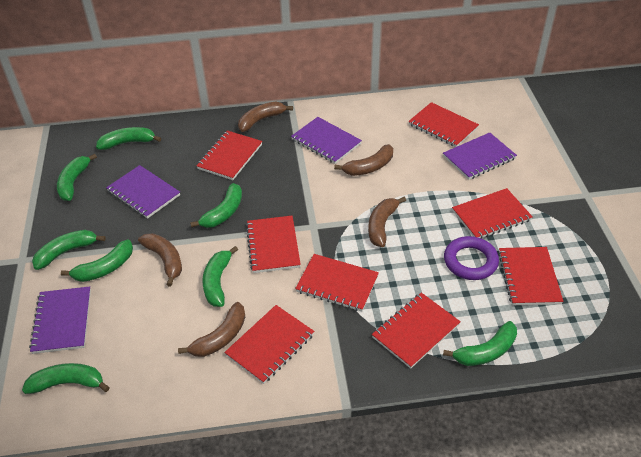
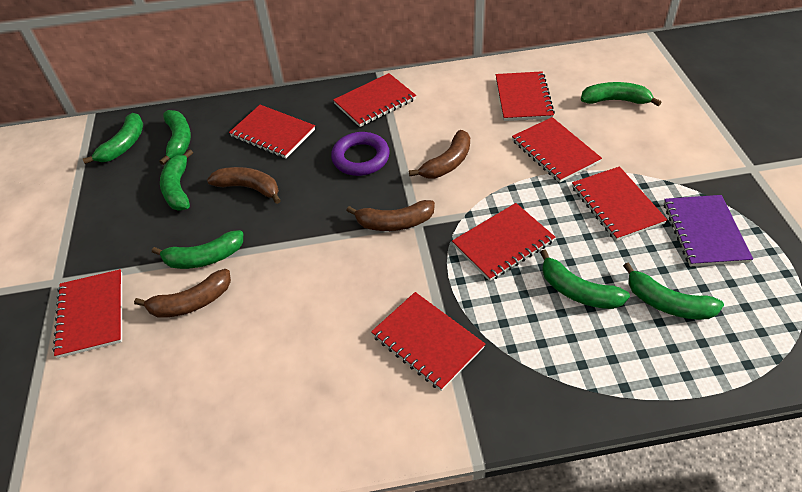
brown banana: [138,233,182,287] [178,302,245,357] [238,102,293,132] [334,144,393,176] [368,197,406,247] = 5 -> [134,269,231,318] [207,167,281,204] [346,200,435,231] [409,130,470,179] = 4
green banana: [22,363,110,394] [32,230,106,270] [57,154,97,201] [61,239,133,282] [96,127,161,150] [190,183,242,228] [202,246,238,307] [443,321,517,366] = 8 -> [83,113,143,164] [152,230,243,269] [159,110,191,165] [160,149,193,211] [540,249,630,309] [581,82,661,106] [623,262,724,320] = 7
purple notebook: [29,286,91,354] [106,165,180,219] [291,117,362,164] [443,132,517,180] = 4 -> [664,195,753,266] = 1

